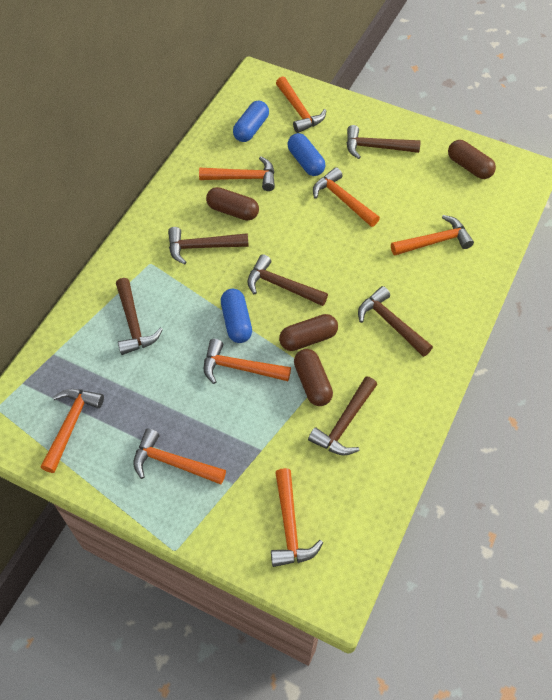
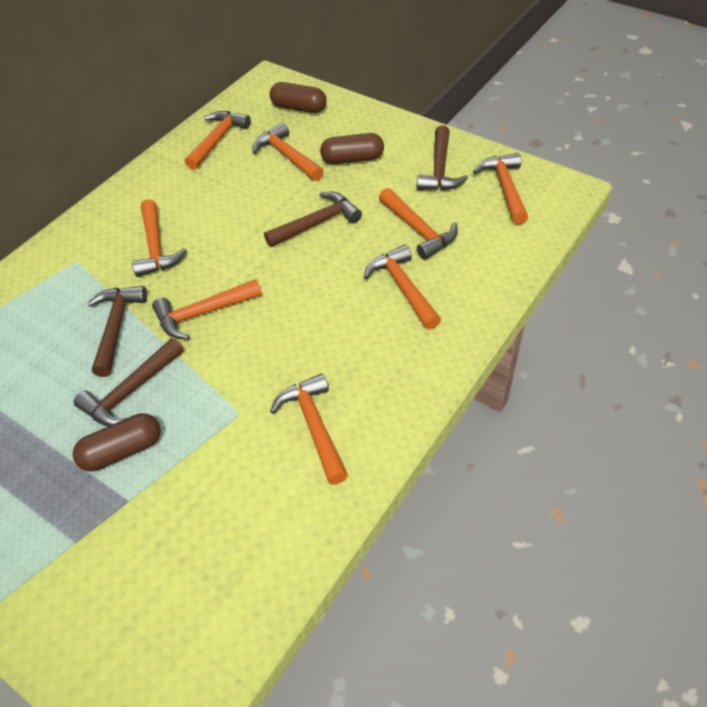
blue capsule: [221,289,252,343] [233,101,269,142] [287,133,325,176] = 3 -> none = 0
brown capsule: [206,187,259,221] [279,314,338,351] [294,349,333,406] [448,140,496,179] = 4 -> [73,413,161,471] [270,82,327,113] [320,133,384,164] = 3
brown hammer: [116,278,163,355] [168,227,249,265] [247,254,328,306] [308,376,377,455] [347,125,421,159] [358,286,433,357] = 6 -> [73,338,184,426] [87,286,147,377] [264,192,362,247] [417,125,468,190] = 4

